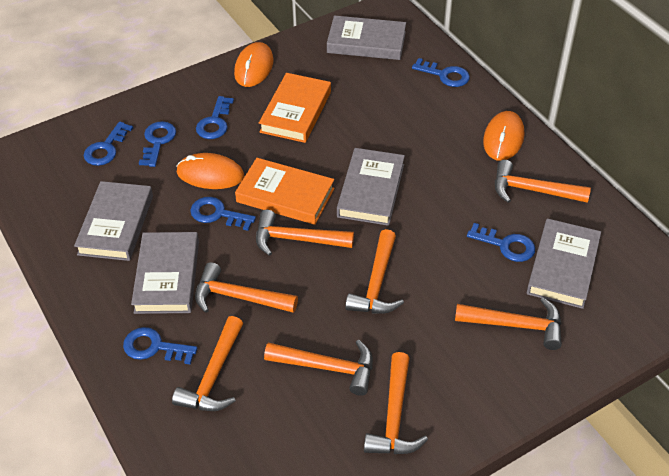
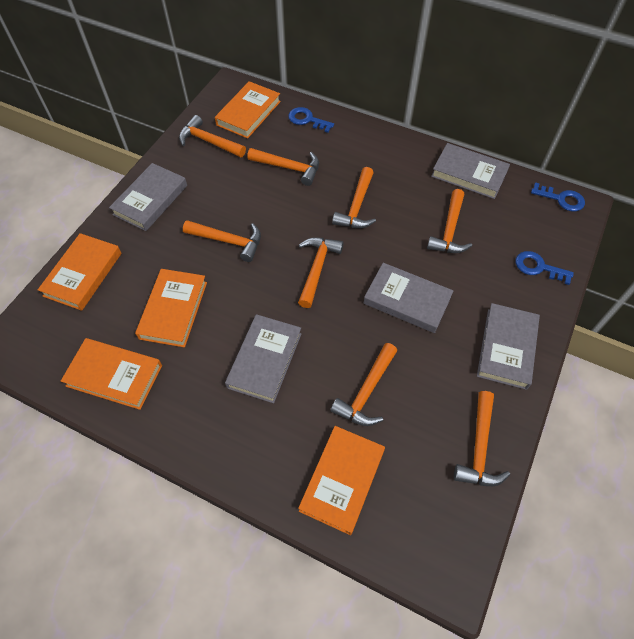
blue key: [84,122,133,166] [123,327,198,365] [139,121,176,167] [190,197,256,231] [196,96,234,139] [412,58,470,87] [467,223,535,262] = 7 -> [288,107,334,133] [516,251,574,285] [531,182,585,211] = 3
orange book: [235,158,335,225] [259,73,331,143] = 2 -> [38,233,122,311] [61,338,162,410] [135,269,207,347] [215,81,281,139] [298,426,385,535] = 5
orange mouse: [176,153,244,189] [234,42,274,87] [483,111,524,161] = 3 -> none = 0

